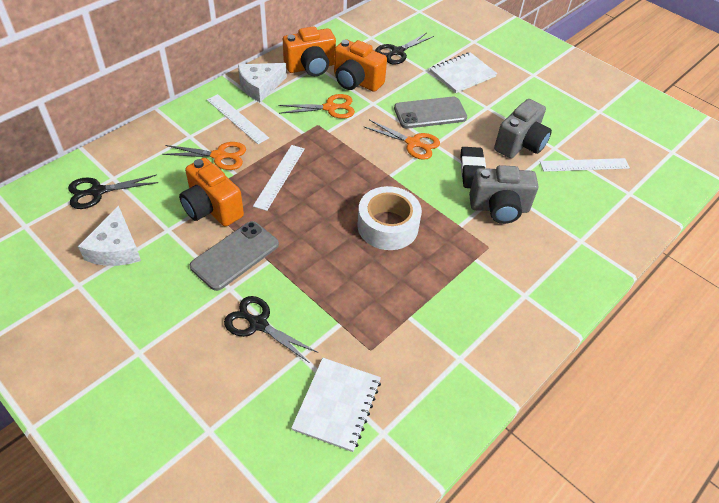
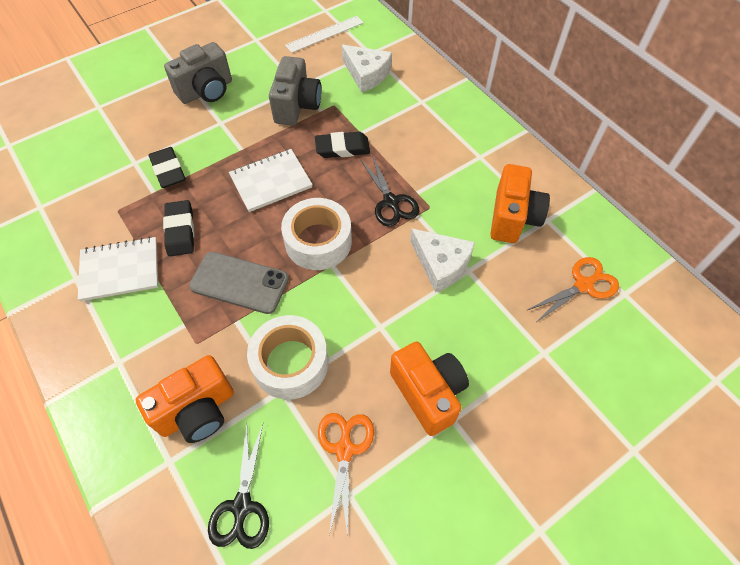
black eraser: [460,147,486,188] = 1 -> [149,147,186,188] [163,200,194,256] [315,132,370,158] = 3
black scissors: [68,175,158,209] [224,296,319,363] [375,33,434,65] = 3 -> [208,424,269,549] [360,155,420,227] = 2
grey phone: [190,221,279,291] [394,97,467,129] = 2 -> [189,252,289,314] = 1
orange scissors: [162,142,246,170] [278,94,355,119] [364,120,440,160] = 3 -> [318,413,374,537] [527,257,619,322] = 2
white ruler: [207,94,269,144] [253,145,305,211] [540,158,630,172] = 3 -> [285,16,364,53] = 1
white tape: [358,186,422,250] = 1 -> [247,315,329,400] [281,198,352,270] = 2

